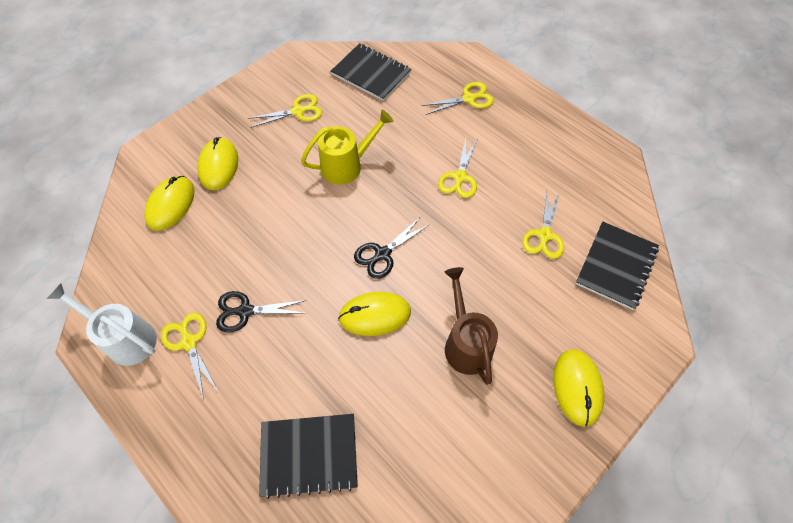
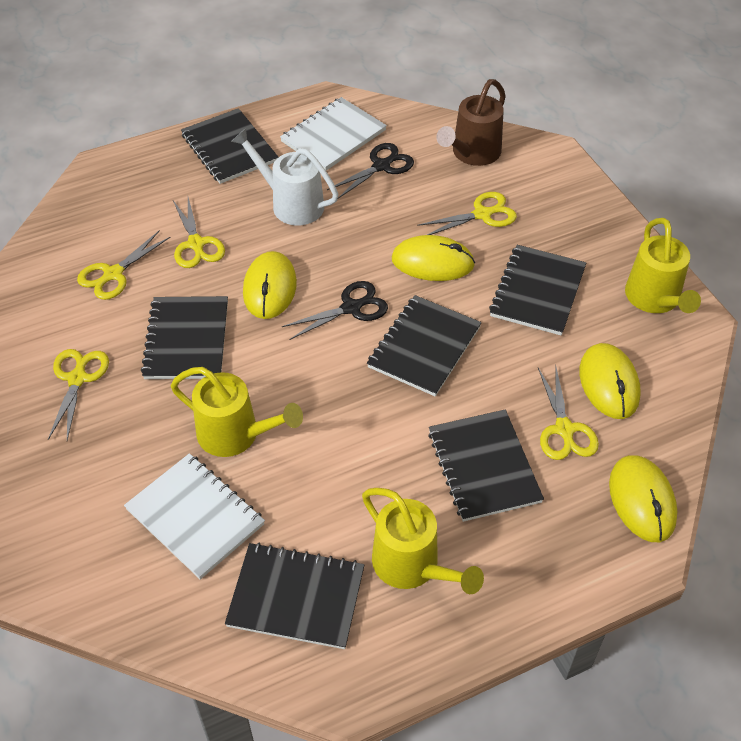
black notebook: [259,414,358,499] [331,43,411,101] [575,221,659,310] = 3 -> [141,296,228,379] [181,108,278,184] [225,543,364,649] [367,295,482,396] [428,409,544,522] [489,245,586,335] = 6
white notebook: none = 0 -> [124,453,265,580] [280,97,387,171] = 2
yellow watering can: [301,110,393,185] = 1 -> [171,367,303,457] [362,488,484,594] [625,218,701,313] = 3

